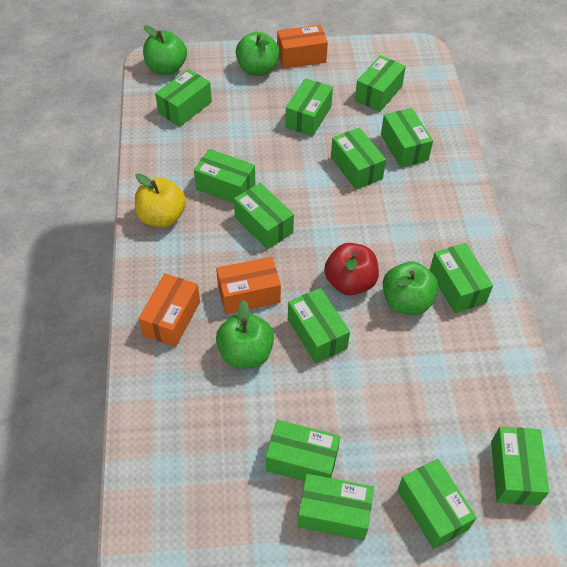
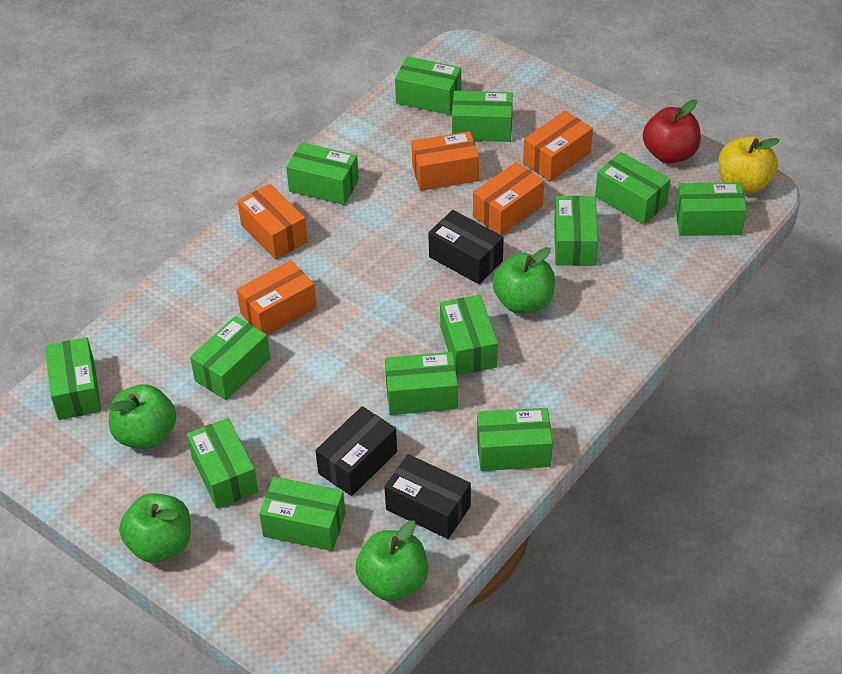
black box: none = 0 -> [315,406,397,496] [385,454,471,539] [428,210,504,284] = 3
orange box: [138,273,200,347] [216,257,281,314] [277,25,328,69] = 3 -> [237,260,317,335] [238,184,308,260] [411,131,479,191] [473,162,544,235] [523,111,593,182] = 5

